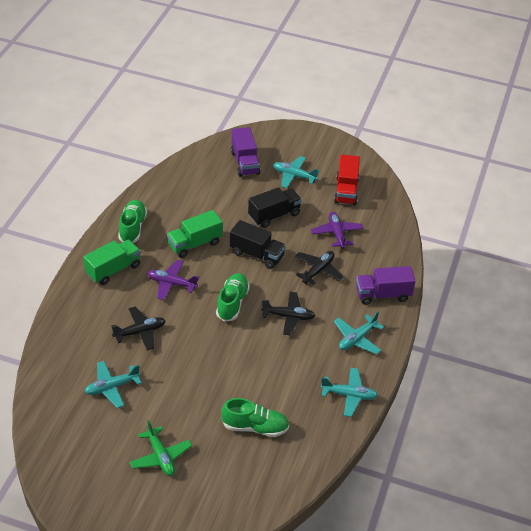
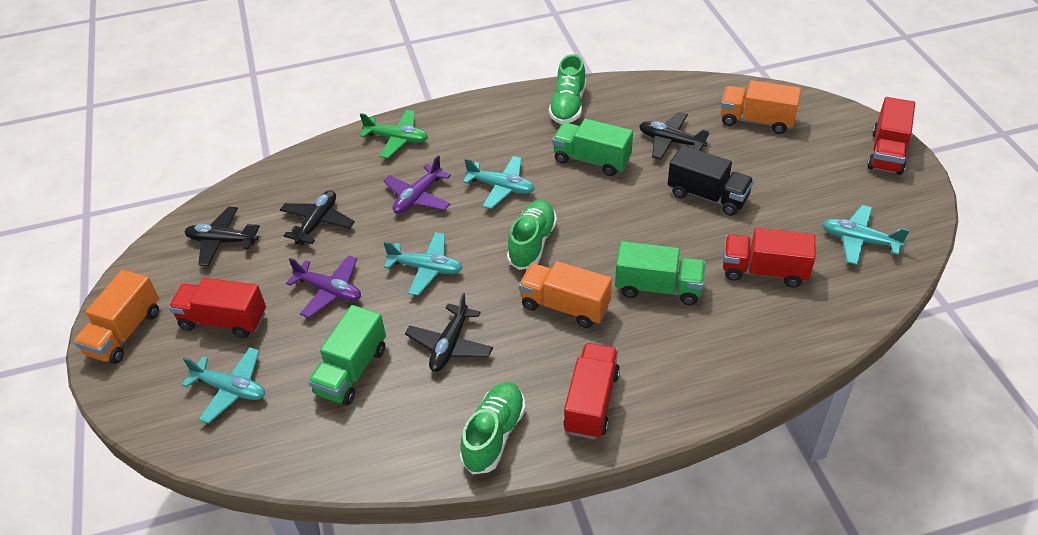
black plane: [111,307,166,350] [261,292,315,335] [295,251,344,285] = 3 -> [184,207,260,266] [280,190,355,245] [405,293,493,372] [639,112,709,160] = 4
black truck: [230,220,286,269] [248,187,302,228] = 2 -> [668,145,754,216] = 1
green truck: [83,239,141,285] [167,210,223,258] = 2 -> [308,305,386,405] [552,119,633,176] [615,241,706,305] = 3
orange truck: none = 0 -> [73,270,159,364] [519,261,612,328] [721,80,801,134] = 3
purple truck: [231,127,260,177] [356,266,416,305] = 2 -> none = 0
red truck: [334,154,360,205] = 1 -> [169,278,266,338] [563,343,620,439] [723,228,816,288] [867,97,915,175] = 4

